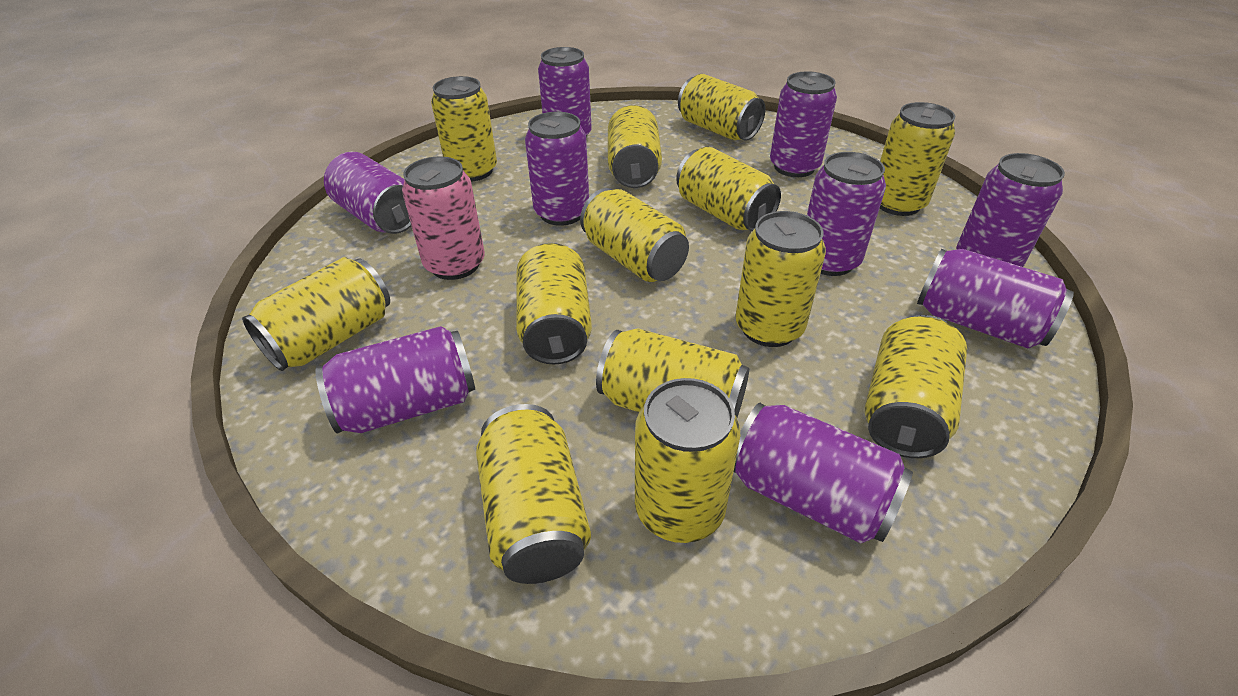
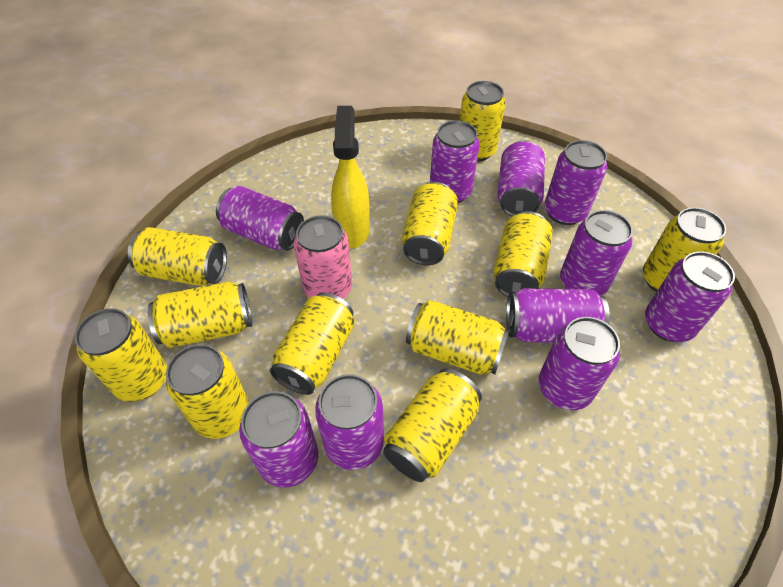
purple can: [316,326,475,433] [324,152,411,234] [525,112,589,226] [538,47,592,138] [734,403,913,543] [770,71,837,177] [807,152,886,276] [917,249,1074,349] [956,153,1065,267] = 9 -> [216,186,304,251] [239,391,318,488] [315,374,384,470] [430,120,480,203] [497,141,545,216] [506,288,610,343] [539,317,620,410] [544,140,607,225] [560,210,633,296] [645,251,735,342] = 10
yellow can: [242,257,390,371] [431,76,497,181] [476,404,591,584] [516,243,592,364] [580,188,689,282] [596,329,749,417] [608,105,662,188] [635,378,740,543] [676,147,781,232] [678,74,765,141] [735,211,826,347] [865,315,967,458] [880,102,955,216] = 13 -> [75,308,167,402] [128,227,227,286] [147,282,252,348] [166,344,249,439] [270,293,355,395] [383,368,482,482] [402,182,458,265] [406,300,509,375] [460,81,506,162] [493,211,553,297] [643,207,726,292] = 11
yellow spray bottle: none = 0 -> [331,106,370,248] = 1

